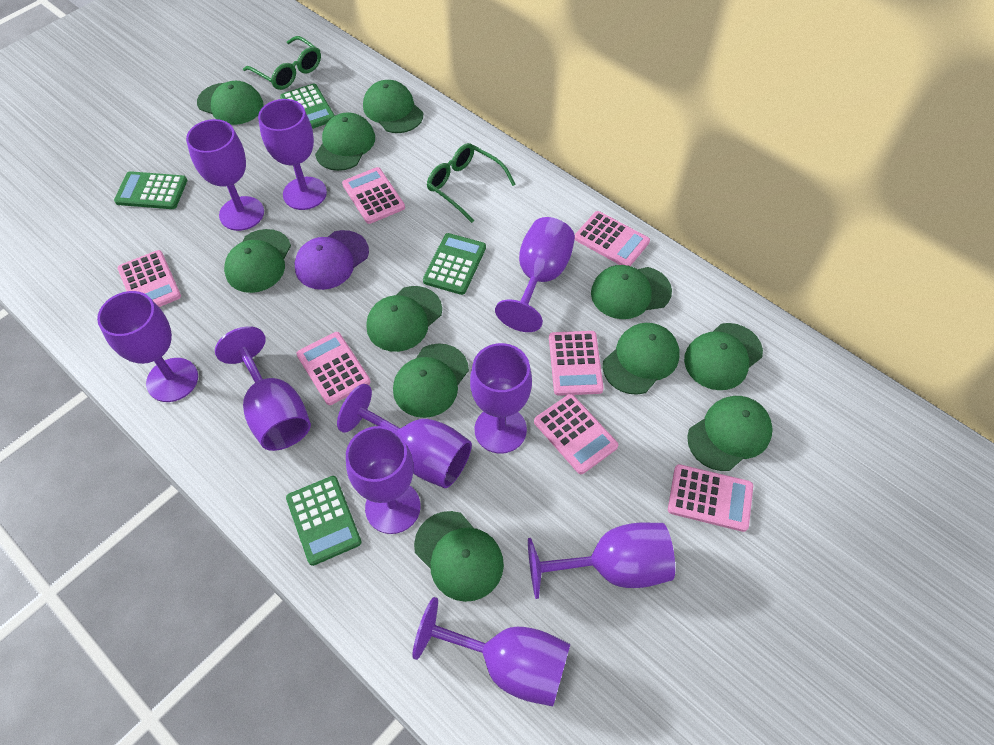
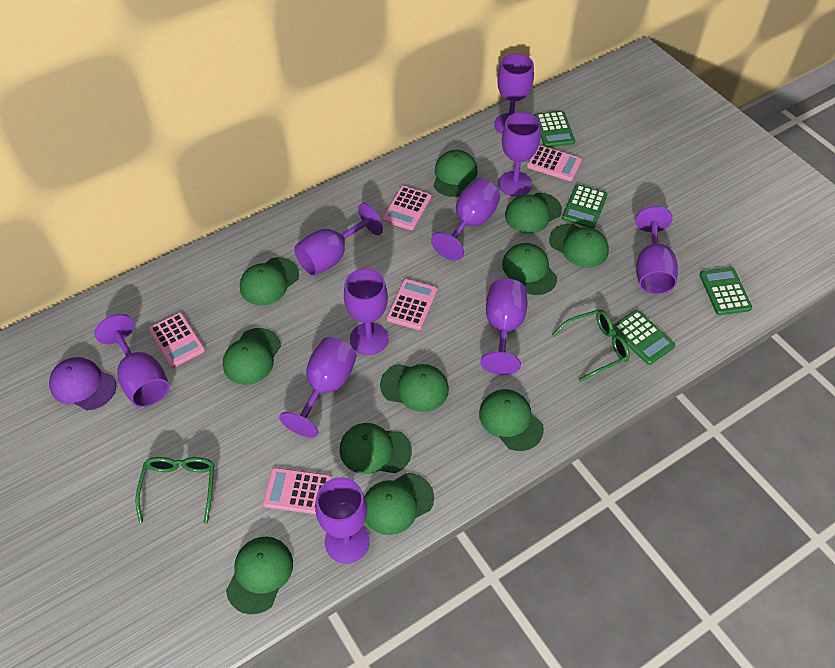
pink calculator: [117,250,181,307] [296,332,371,405] [342,167,405,224] [534,394,618,474] [549,331,604,396] [575,211,650,266] [668,464,753,532] = 7 -> [148,313,205,368] [263,468,332,514] [382,186,431,230] [387,279,437,330] [527,145,582,181] = 5

